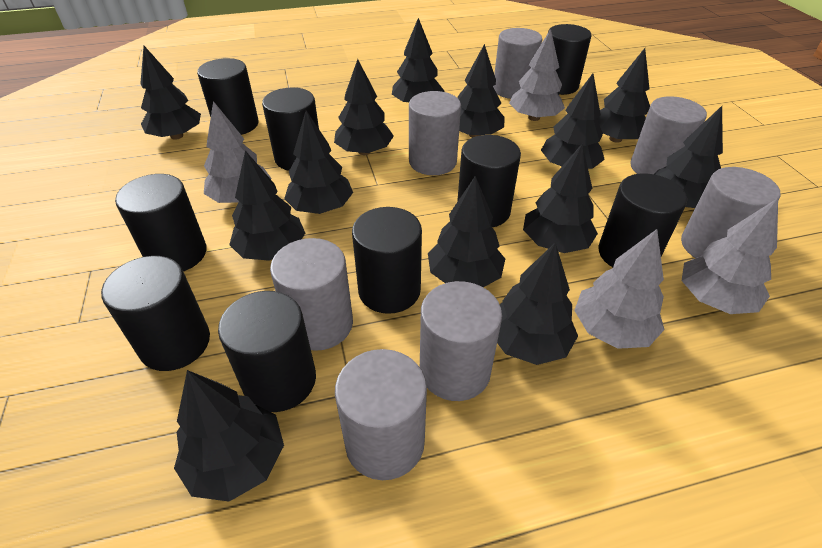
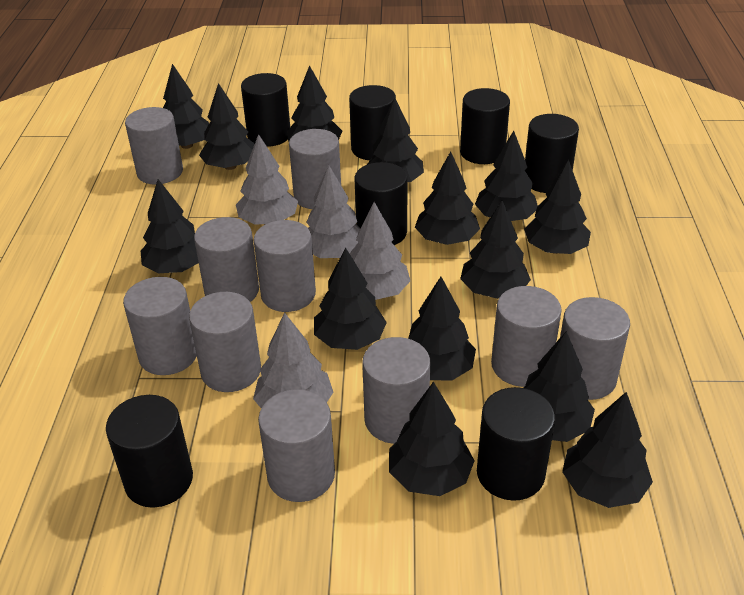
black cylinder: [101,256,210,371] [115,174,207,271] [197,58,259,135] [218,291,316,412] [262,87,319,171] [352,207,422,314] [457,135,521,227] [548,24,591,95] [598,173,687,267] = 9 -> [106,395,193,508] [241,73,290,147] [349,85,396,160] [354,162,408,245] [460,88,510,164] [477,387,555,501] [525,114,579,193] = 7
black tree: [140,46,201,140] [174,370,284,502] [229,151,305,261] [284,111,353,214] [334,59,394,155] [392,18,444,102] [428,176,505,287] [458,44,505,138] [497,242,578,365] [523,144,598,253] [541,73,605,169] [597,48,650,143] [654,106,723,208] = 13 -> [141,179,199,273] [163,64,209,149] [199,83,255,170] [287,65,342,141] [314,248,387,350] [367,97,424,182] [389,382,475,496] [408,277,476,381] [415,151,480,245] [460,200,531,299] [475,131,538,221] [524,160,591,254] [524,331,595,442] [562,392,653,508] = 14
grey cylinder: [270,238,353,351] [335,349,427,480] [409,91,461,175] [420,281,502,401] [493,28,542,99] [630,96,707,174] [681,167,780,258] = 7 -> [123,277,197,375] [125,107,183,185] [189,292,261,392] [194,217,259,302] [254,220,316,312] [258,389,335,502] [289,129,341,209] [362,337,430,444] [491,286,562,387] [560,297,630,400] = 10

